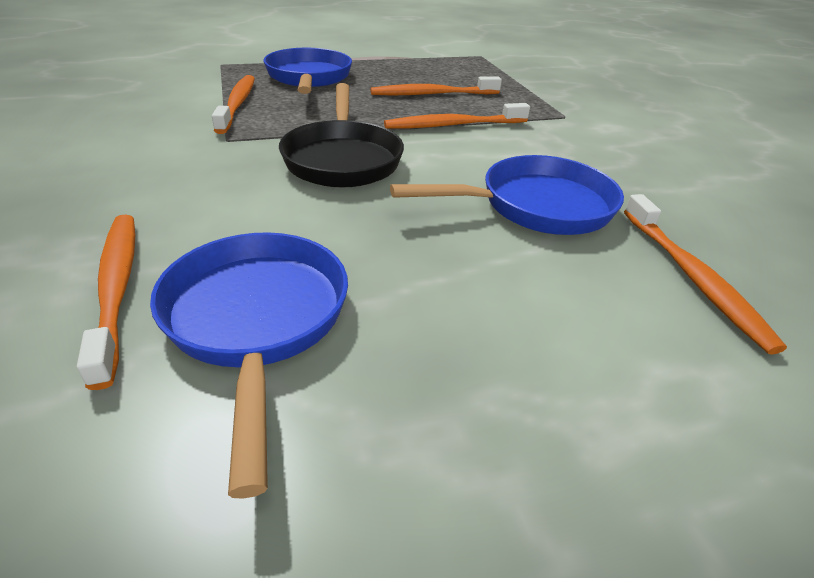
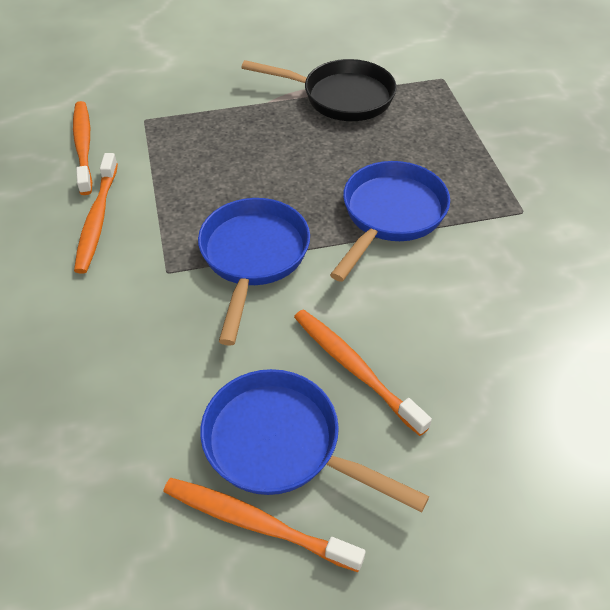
orange toothbrush: [77,215,135,390] [212,75,255,134] [370,76,502,95] [384,103,530,129] [624,194,787,355] = 5 -> [73,101,92,195] [74,153,118,274] [163,478,366,572] [294,309,432,436] = 4

